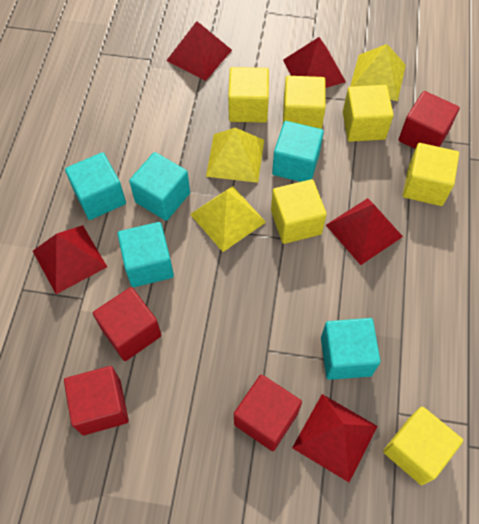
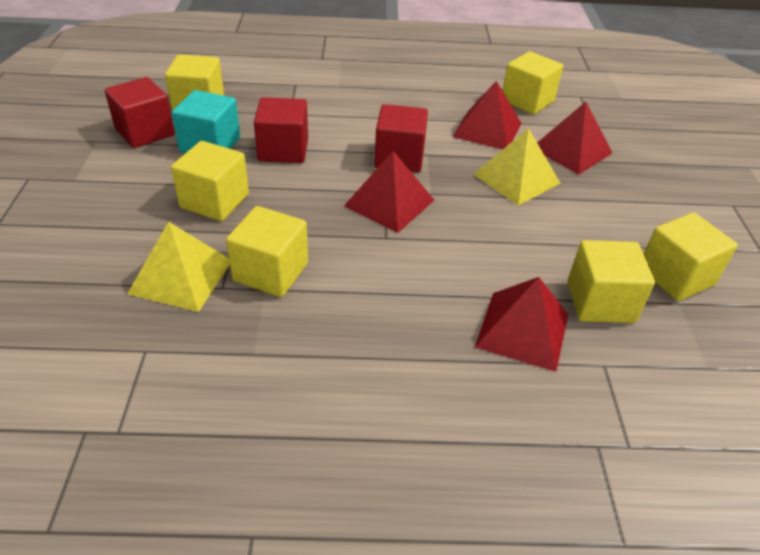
red cube: [64,366,129,435] [93,287,162,361] [234,375,302,451] [399,91,460,149] = 4 -> [105,77,175,148] [254,97,308,163] [374,104,428,172] = 3
red pyramid: [33,225,107,294] [166,21,232,81] [283,37,346,88] [292,394,378,482] [326,198,403,265] = 5 -> [344,151,434,233] [452,81,521,150] [475,277,568,372] [537,102,612,175] = 4
turquoise cube: [65,152,126,220] [117,222,174,287] [129,152,190,221] [272,121,324,182] [321,318,381,380] = 5 -> [172,90,240,153] = 1
yellow pyramid: [190,186,266,252] [206,128,264,183] [350,44,406,101] = 3 -> [127,222,230,312] [473,128,561,206] = 2

